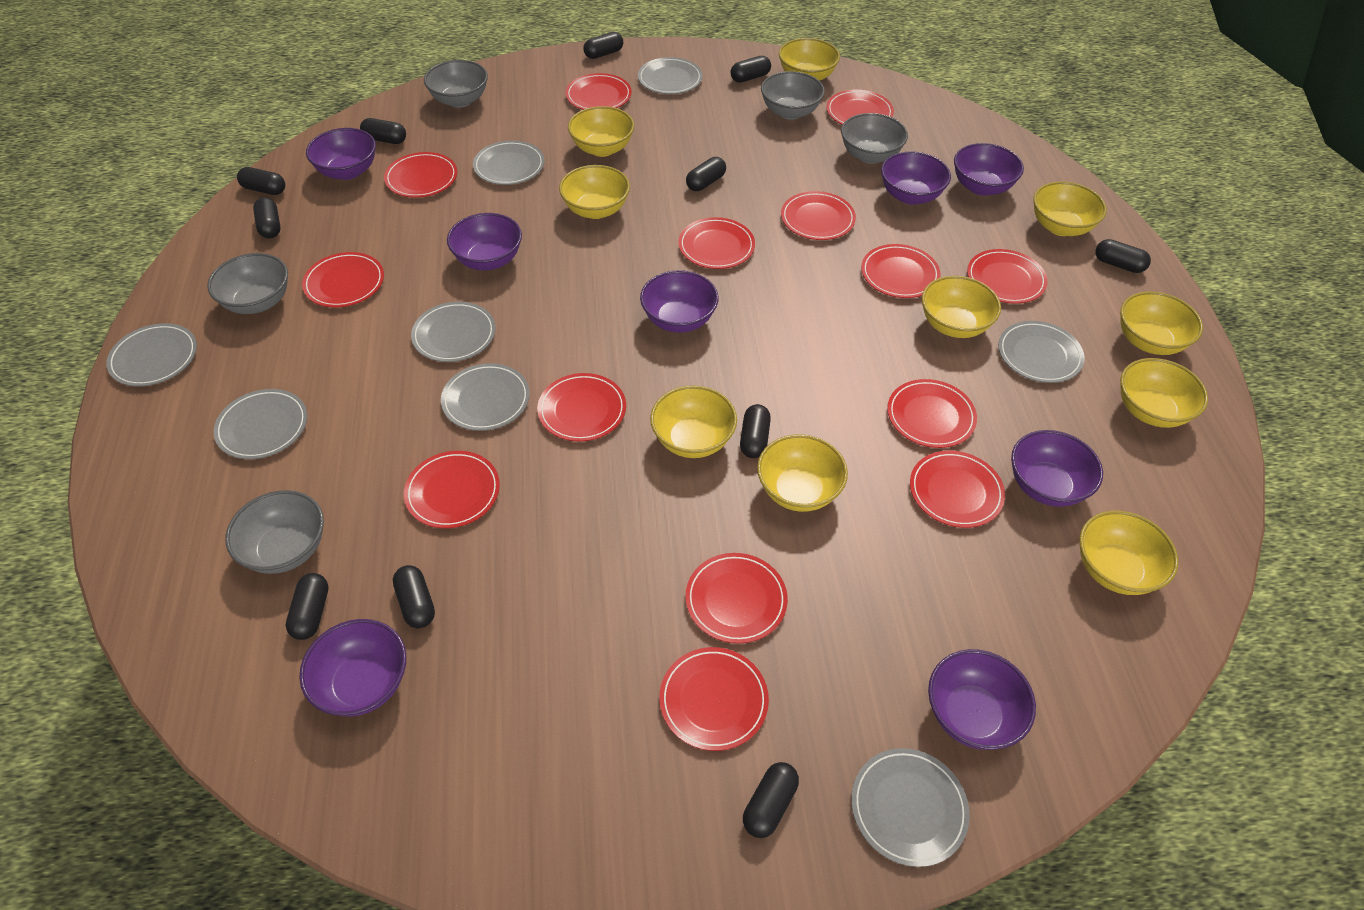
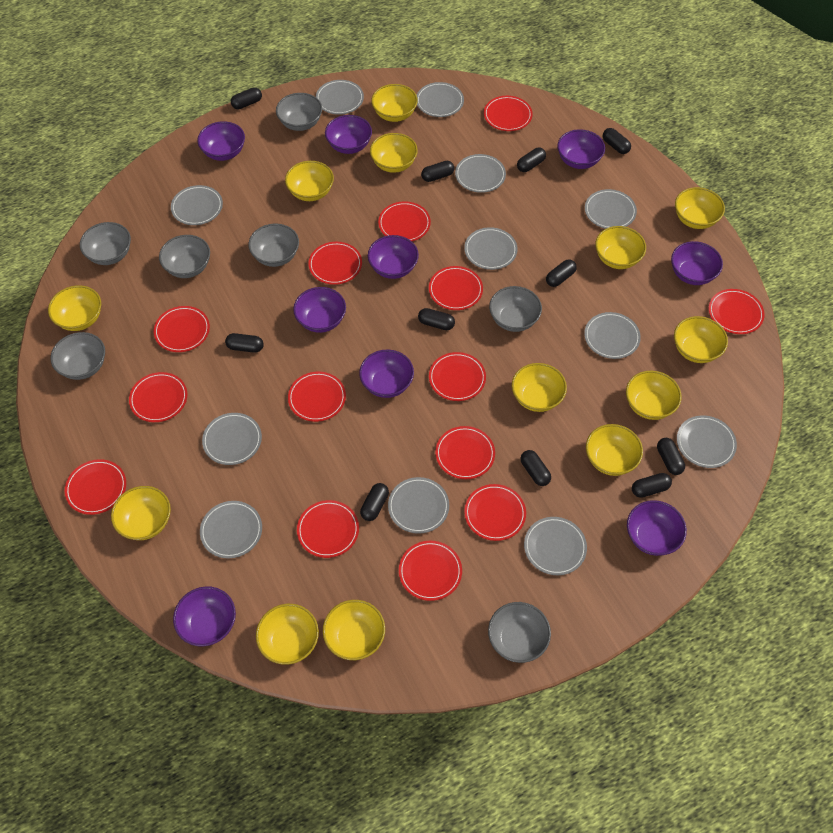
grey bowl: [207,253,288,314] [225,490,324,574] [424,60,488,108] [761,71,825,120] [841,113,908,164] = 5 -> [50,332,105,380] [80,222,131,265] [159,235,210,278] [248,223,299,267] [276,93,322,131] [488,602,551,663] [489,286,542,332] = 7
grey plate: [106,323,197,386] [213,389,307,459] [411,302,495,362] [441,363,530,431] [473,141,545,185] [638,57,703,94] [851,748,970,867] [998,321,1085,383] = 8 -> [171,185,223,225] [200,501,262,558] [202,413,262,465] [316,80,364,115] [388,477,449,534] [417,82,464,117] [455,154,506,193] [464,227,518,270] [524,517,587,575] [584,312,641,359] [585,189,637,229] [677,415,737,468] = 12
purple bowl: [299,619,406,717] [306,128,376,180] [447,213,522,270] [640,270,719,333] [881,152,951,205] [928,649,1036,750] [954,143,1024,196] [1011,430,1103,507] = 8 -> [173,586,236,647] [197,121,245,161] [293,287,346,333] [325,115,372,154] [359,350,414,398] [368,235,419,279] [557,129,605,169] [627,500,687,556] [671,241,723,285] = 9
yellow bowl: [559,165,630,219] [568,106,634,157] [650,385,737,458] [757,434,848,512] [779,38,840,81] [922,276,1001,338] [1033,181,1107,236] [1079,511,1179,595] [1120,291,1203,355] [1120,358,1208,428] = 10 -> [48,285,101,331] [111,486,171,540] [256,604,319,665] [285,161,334,201] [323,600,385,660] [370,133,418,173] [371,84,418,122] [512,363,567,412] [586,424,643,476] [595,226,646,269] [626,371,681,420] [674,316,728,363] [675,187,725,229] = 13

